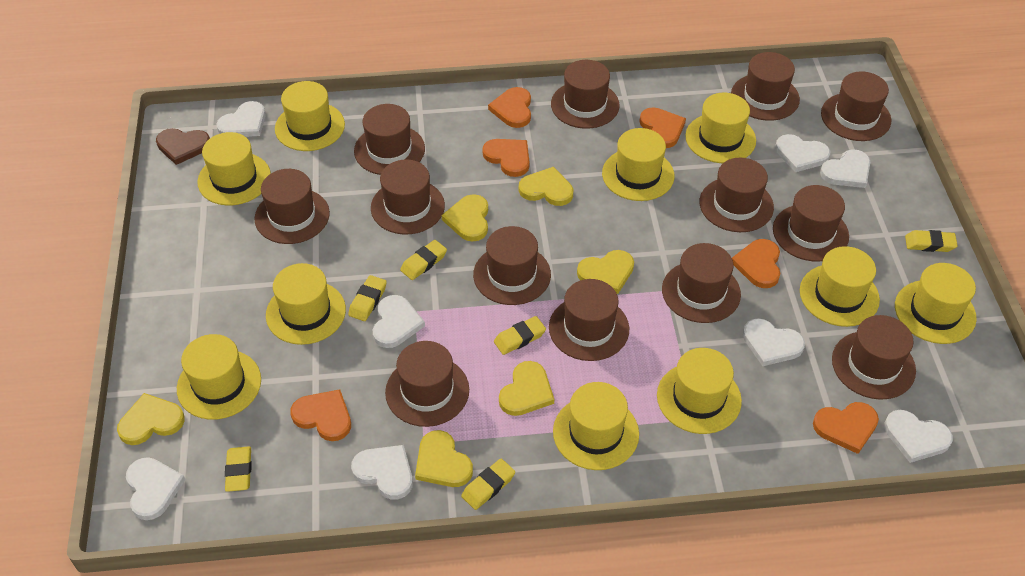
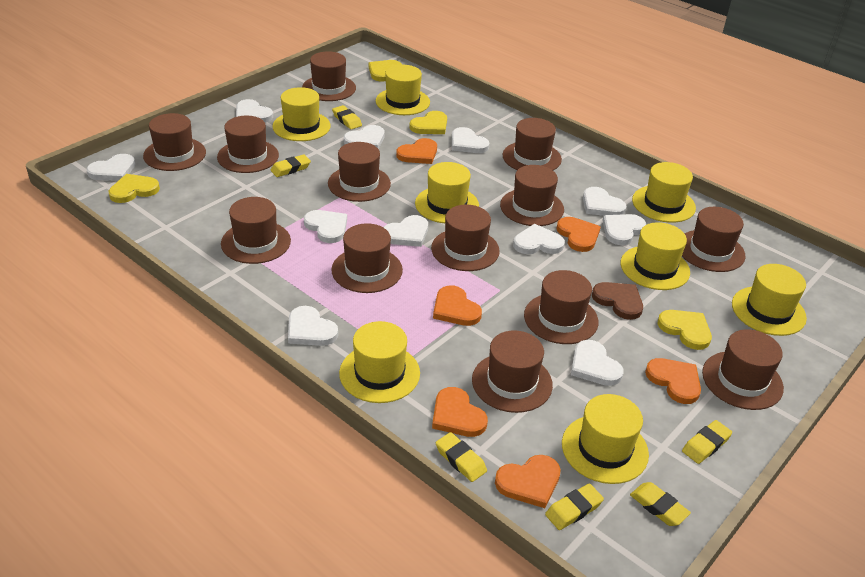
white heart: [126,457,186,520] [216,101,266,137] [351,445,413,500] [373,295,425,348] [743,318,805,366] [775,134,830,172] [820,150,870,188] [884,410,953,463] = 8 -> [86,154,135,181] [236,99,273,123] [288,306,338,346] [304,210,347,243] [344,125,385,149] [383,215,428,247] [452,127,489,153] [513,224,565,254] [571,340,624,386] [583,187,627,216] [602,214,646,245] = 11
yellow hat: [177,334,261,420] [197,132,271,206] [266,263,346,345] [275,81,345,151] [553,382,639,470] [602,128,674,201] [657,348,742,434] [685,93,756,163] [800,246,880,327] [895,263,977,344] = 10 -> [273,87,331,141] [339,321,420,403] [376,65,430,115] [415,162,479,223] [562,394,649,484] [621,222,690,290] [632,162,696,223] [732,264,807,336] = 8
yellow heart: [117,393,185,445] [415,430,473,487] [442,194,488,242] [499,361,554,416] [519,167,573,206] [577,250,634,294] = 6 -> [109,174,160,203] [369,60,402,82] [409,111,447,134] [657,310,712,350] = 4

